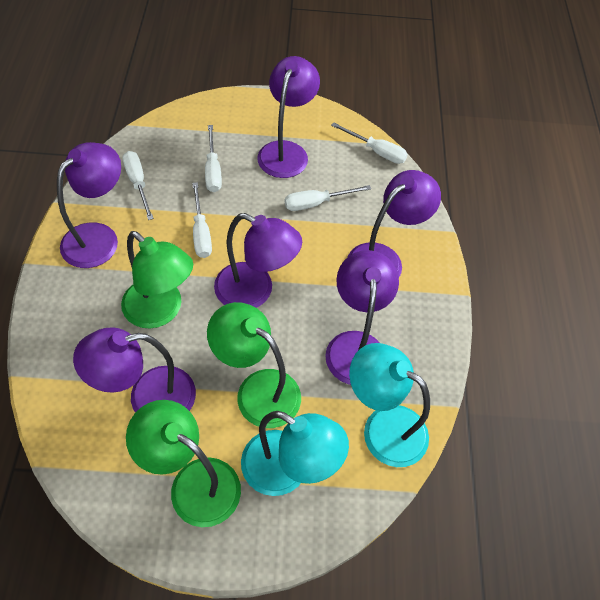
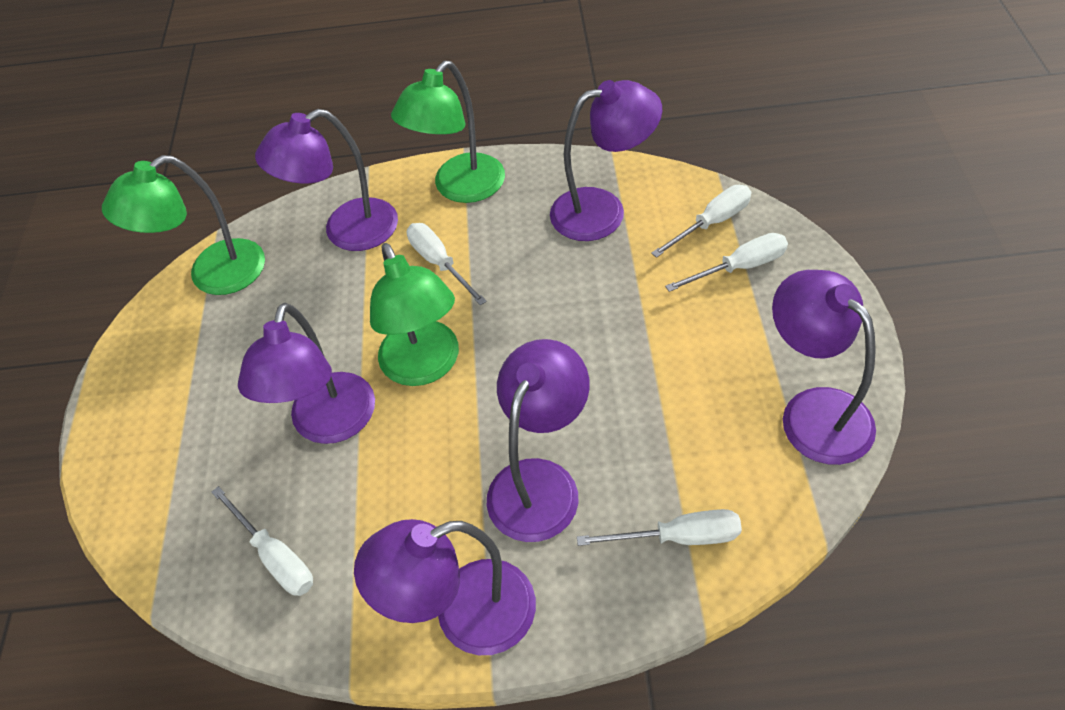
turquoise lamp: [241,411,349,496] [349,343,430,467] = 2 -> none = 0

